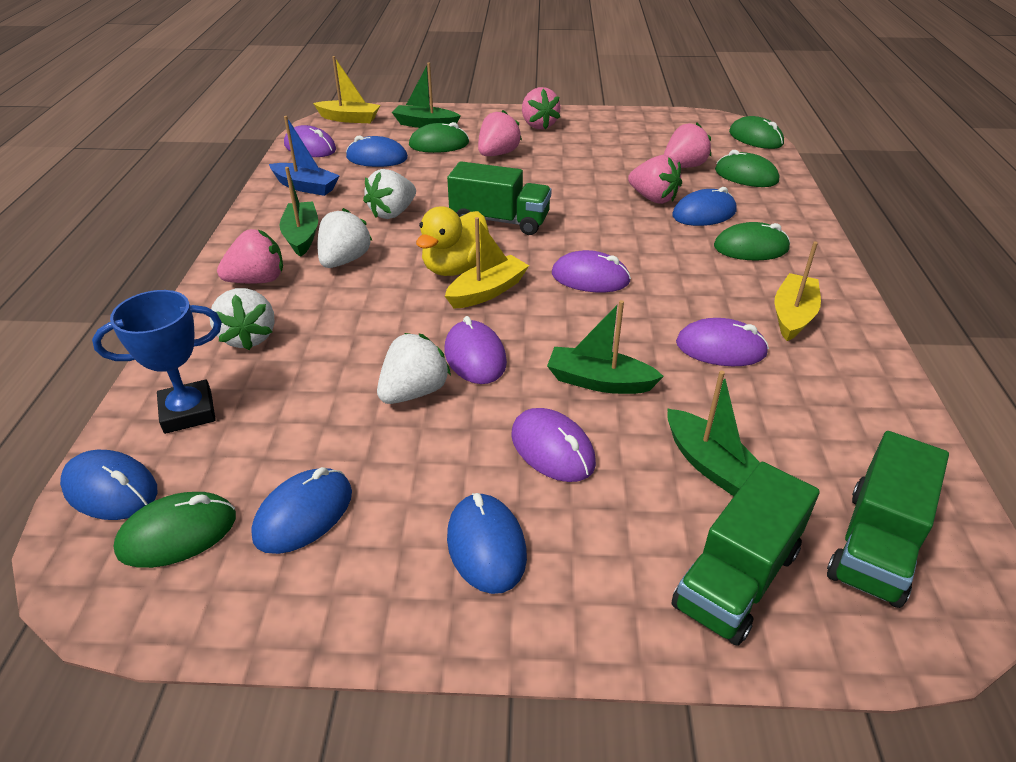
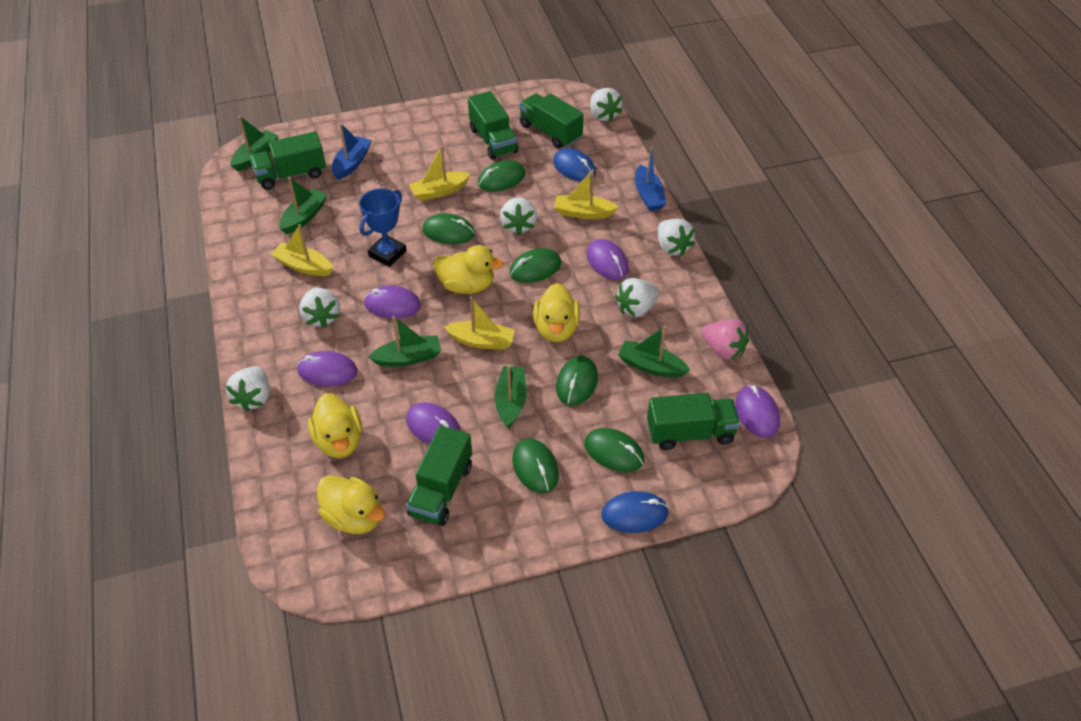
blue boat: [269,116,340,196] = 1 -> [332,123,372,180] [635,147,666,211] = 2
blue mouse: [60,450,158,520] [251,467,352,554] [346,135,408,167] [447,493,527,594] [672,187,737,226] = 5 -> [553,148,596,181] [601,491,669,533] = 2
green boat: [280,167,318,257] [392,63,461,128] [547,300,664,394] [667,370,760,496] = 4 -> [231,116,279,171] [279,177,328,234] [368,316,442,367] [495,365,527,428] [618,326,690,378] = 5
green mouse: [114,492,236,568] [409,122,469,153] [714,222,790,261] [715,150,779,187] [729,116,784,149] = 5 -> [422,213,475,244] [478,160,525,192] [509,248,561,283] [512,438,559,493] [556,356,598,406] [585,428,644,472] = 6
green truck: [447,161,552,235] [671,462,820,646] [827,431,949,608] = 3 -> [250,131,326,190] [406,425,472,526] [468,91,518,160] [519,93,584,148] [647,393,740,450] = 5
pink strawberry: [217,229,283,283] [478,110,522,156] [522,87,561,130] [628,155,682,204] [664,122,711,168] = 5 -> [702,319,749,360] = 1
white strawberry: [210,288,275,350] [318,208,372,268] [363,169,416,219] [377,333,451,404] = 4 -> [226,366,270,412] [299,288,340,328] [500,197,537,235] [590,88,622,122] [615,278,660,317] [658,219,695,256] = 6
yellow boat: [313,56,380,123] [445,217,529,309] [774,242,821,341] = 3 -> [271,224,333,276] [409,145,470,201] [444,297,515,350] [554,169,618,219] = 4
yellow duck: [416,206,489,276] = 1 -> [308,393,362,458] [317,475,385,534] [433,245,504,294] [533,283,581,342] = 4

